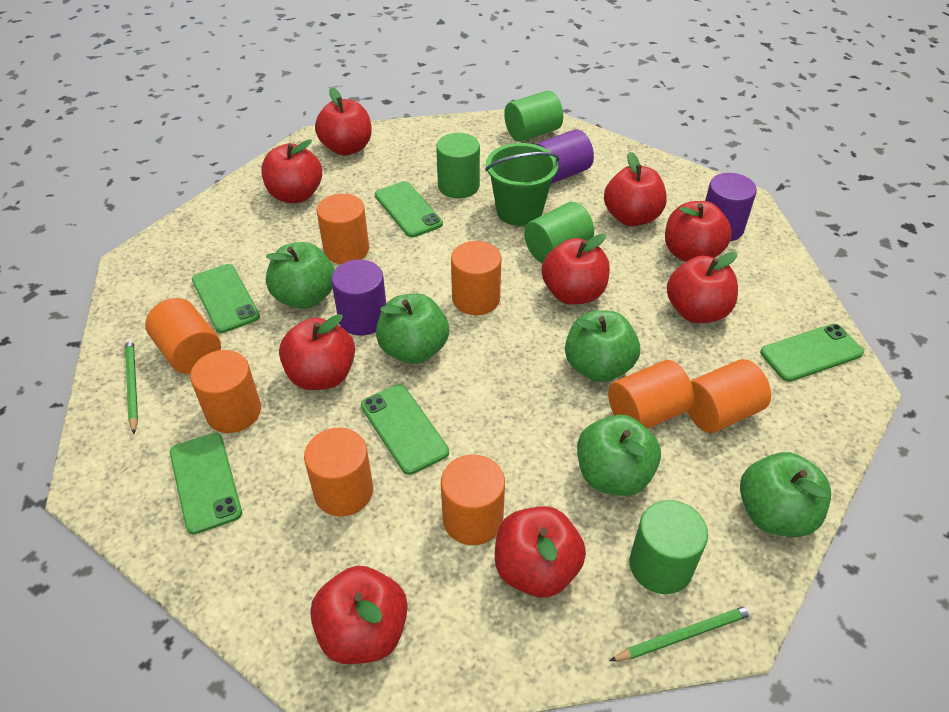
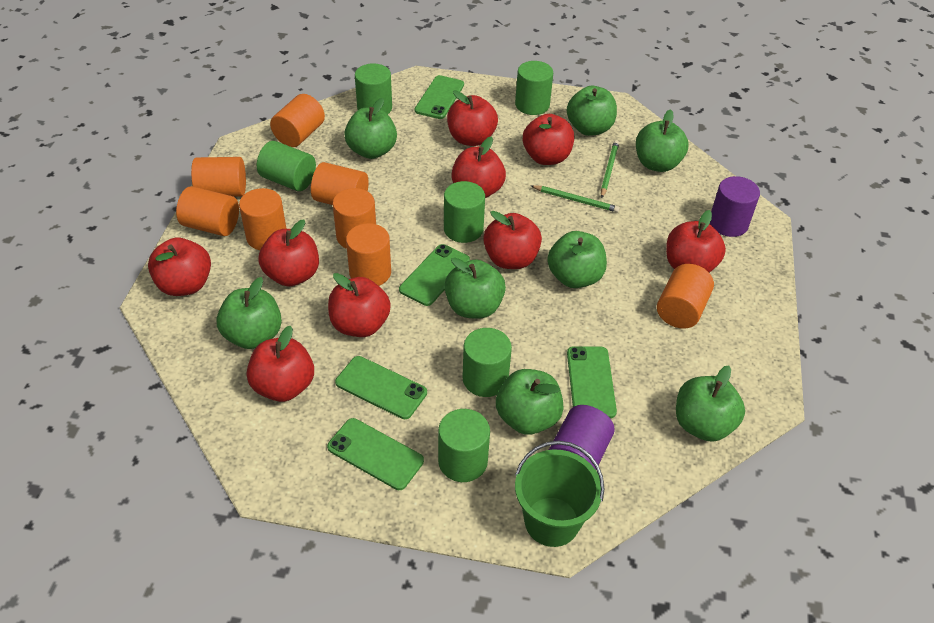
green apple: [266,242,335,309] [376,293,449,364] [565,310,640,382] [577,415,661,496] [740,452,831,537] = 5 -> [216,277,282,349] [344,98,397,159] [444,257,506,319] [496,369,564,435] [547,231,607,288] [567,86,617,136] [636,109,689,172] [676,366,745,442] = 8
green cylinder: [436,133,480,198] [504,91,563,142] [524,202,594,264] [630,500,708,594] = 4 -> [257,141,316,191] [355,63,392,114] [438,409,490,482] [444,181,485,243] [463,328,512,397] [515,61,553,115] = 6
purple cylinder: [331,260,386,336] [535,129,594,184] [705,173,757,241] = 3 -> [549,405,615,470] [710,176,760,237] = 2

